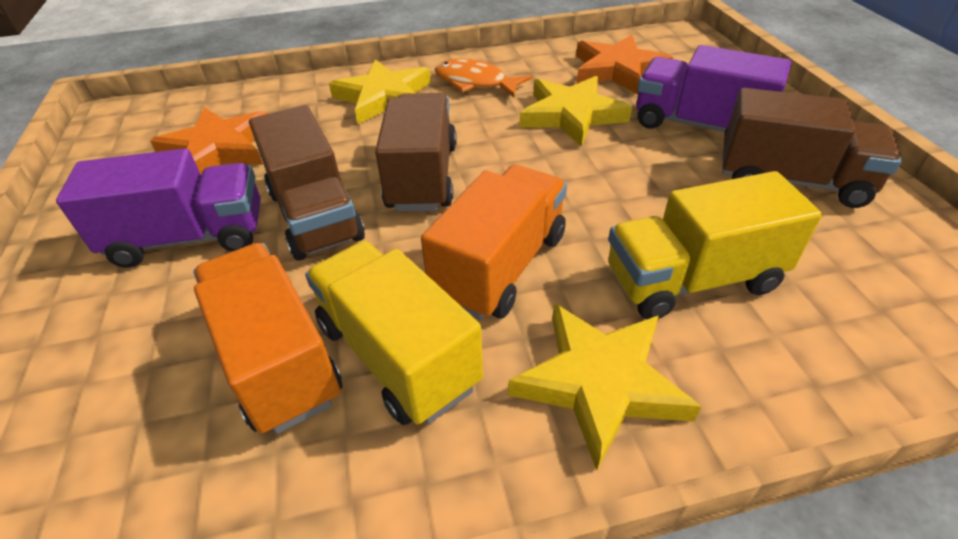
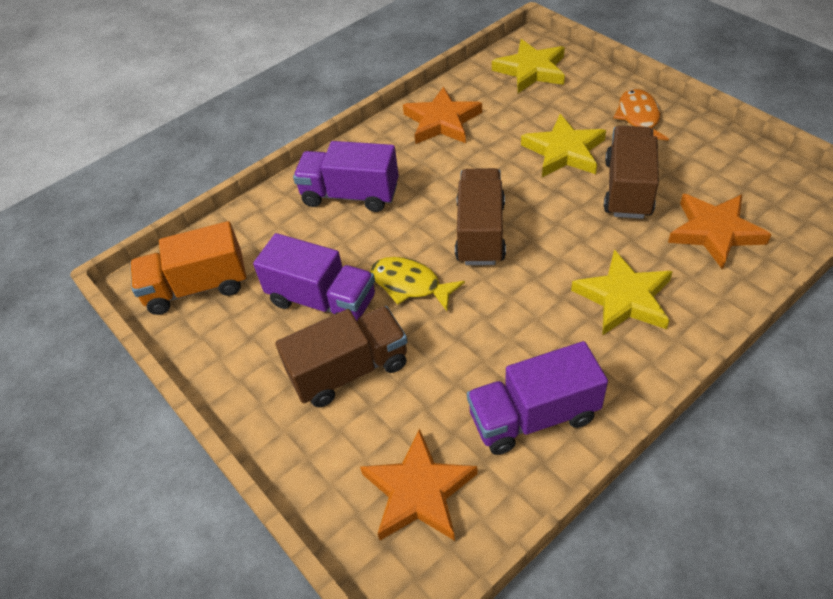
orange star: [150,107,267,175] [576,35,673,94] = 2 -> [360,429,478,541] [403,86,482,144] [668,194,772,270] = 3
orange truck: [193,243,342,434] [421,165,567,320] = 2 -> [130,221,246,315] = 1
purple truck: [56,148,261,268] [636,45,791,137] = 2 -> [253,233,375,321] [293,141,399,212] [467,341,608,455] = 3
yellow fish: none = 0 -> [370,257,465,311] = 1
yellow truck: [305,241,483,425] [608,171,822,319] = 2 -> none = 0

